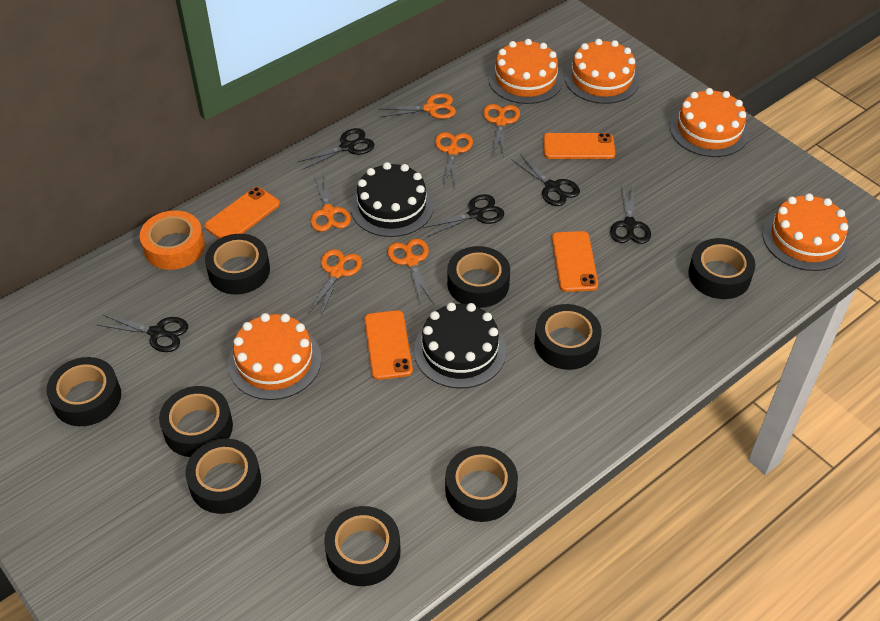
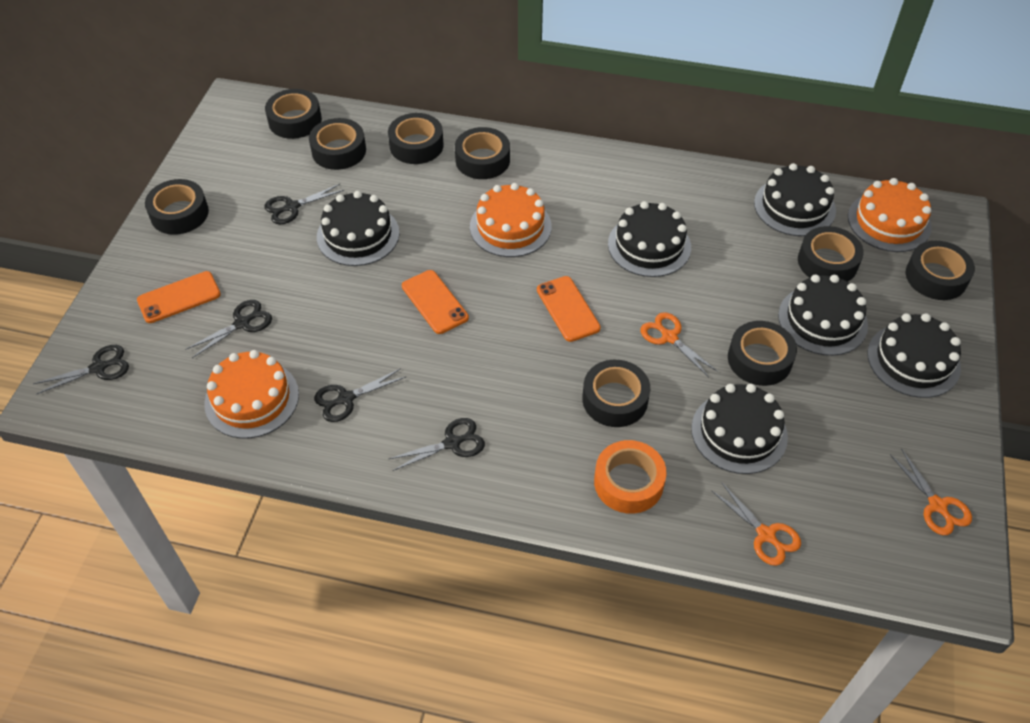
black cake: [350,162,434,237] [414,303,506,388] = 2 -> [317,191,400,266] [608,201,691,277] [691,384,788,474] [754,163,836,236] [778,274,868,356] [867,313,961,398] = 6
orange cake: [228,313,322,400] [488,39,563,104] [565,39,640,104] [670,88,749,157] [762,193,850,271] = 5 -> [204,350,299,438] [470,183,552,257] [848,178,932,252] = 3
orange phone: [205,187,280,239] [364,310,413,380] [543,133,615,159] [552,231,598,292] = 4 -> [137,271,221,323] [402,270,469,334] [537,276,601,342] = 3
orange scissors: [309,249,362,316] [310,174,351,232] [378,93,456,119] [387,239,433,304] [435,132,473,188] [483,104,520,157] = 6 -> [641,312,718,377] [711,482,801,566] [890,449,972,535] = 3

